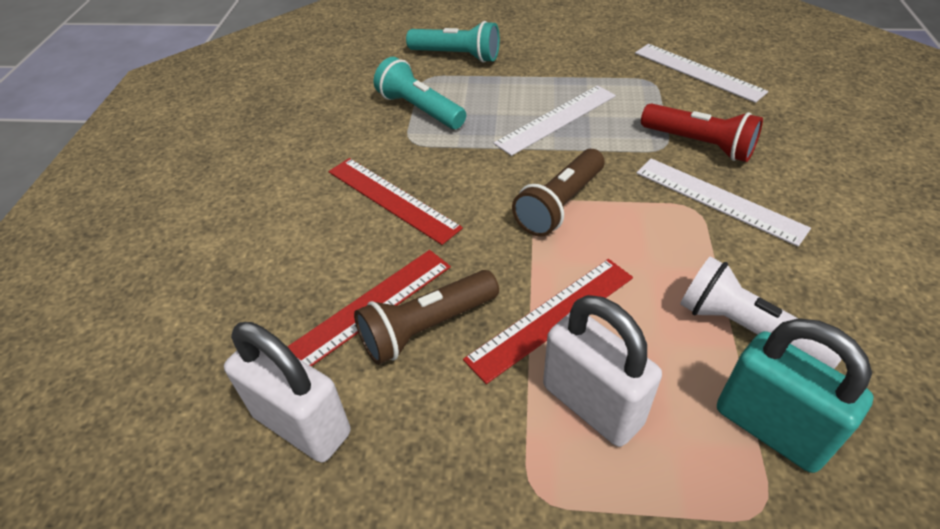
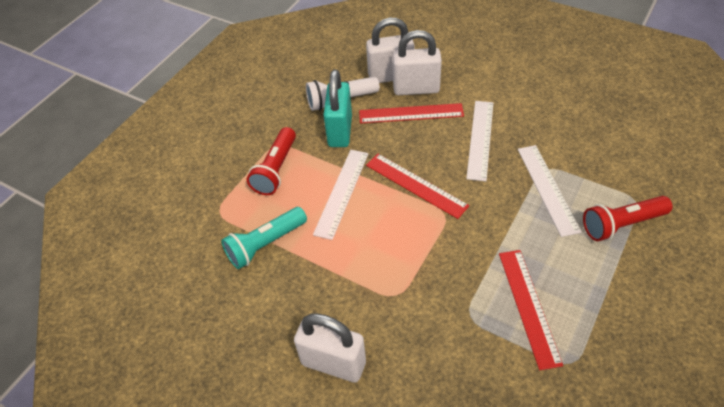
brown flashlight: [354,270,499,365] [512,149,604,237] = 2 -> none = 0
red flashlight: [641,103,763,162] = 1 -> [247,127,296,195] [583,196,673,241] = 2
turquoise flashlight: [374,57,466,129] [406,21,500,63] = 2 -> [221,207,307,269] = 1
white padlock: [224,322,351,463] [543,295,662,447] = 2 -> [294,313,366,383] [366,18,415,83] [393,30,442,95] = 3

